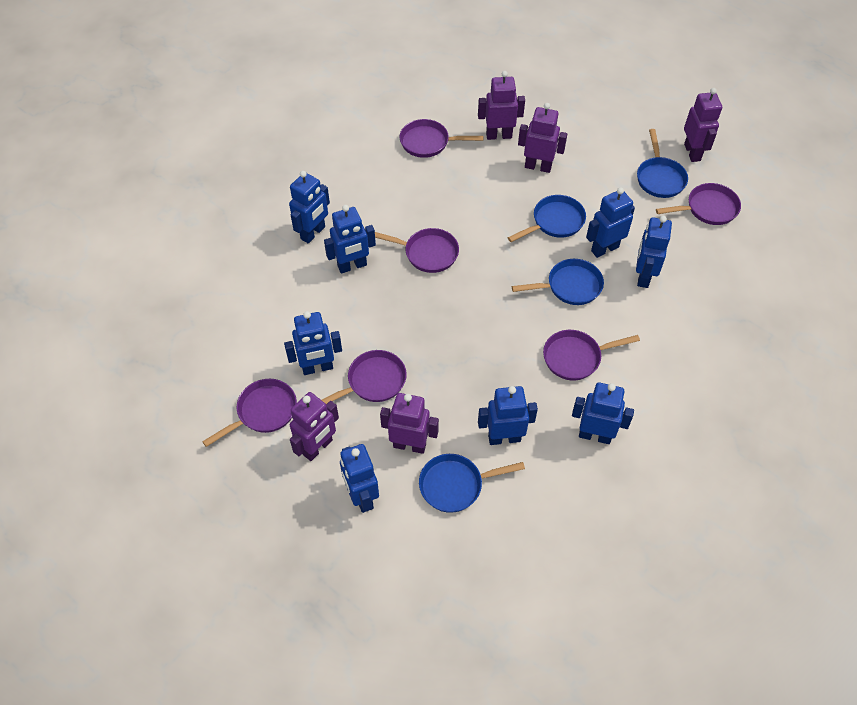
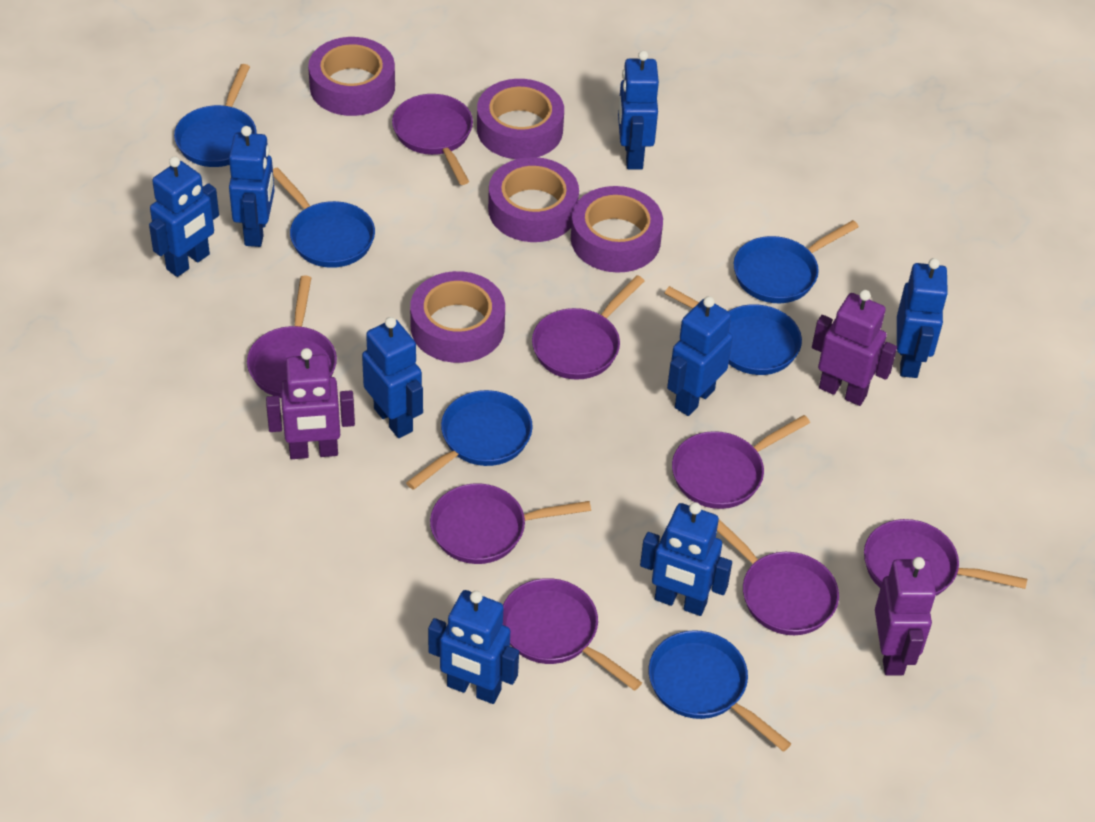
blue pan: [419,454,525,513] [508,195,586,242] [512,259,604,305] [637,129,688,198] = 4 -> [174,64,256,167] [273,167,375,268] [406,390,533,490] [649,630,791,752] [664,286,802,375] [734,220,859,303] = 6
purple pan: [202,379,297,447] [322,350,407,404] [375,228,459,273] [400,119,484,158] [543,330,640,380] [656,183,741,225] = 6 -> [247,275,337,398] [392,94,473,185] [430,483,591,564] [503,578,642,691] [532,275,644,380] [672,415,810,509] [717,519,839,635] [864,519,1027,596] = 8
purple robot: [290,392,339,461] [380,393,439,454] [478,71,525,140] [518,103,567,173] [684,88,722,162] = 5 -> [266,348,355,459] [812,290,897,406] [875,557,936,675] = 3
purple tape: none = 0 -> [308,37,395,116] [410,271,505,363] [477,79,564,159] [488,157,579,242] [571,186,663,273] = 5

